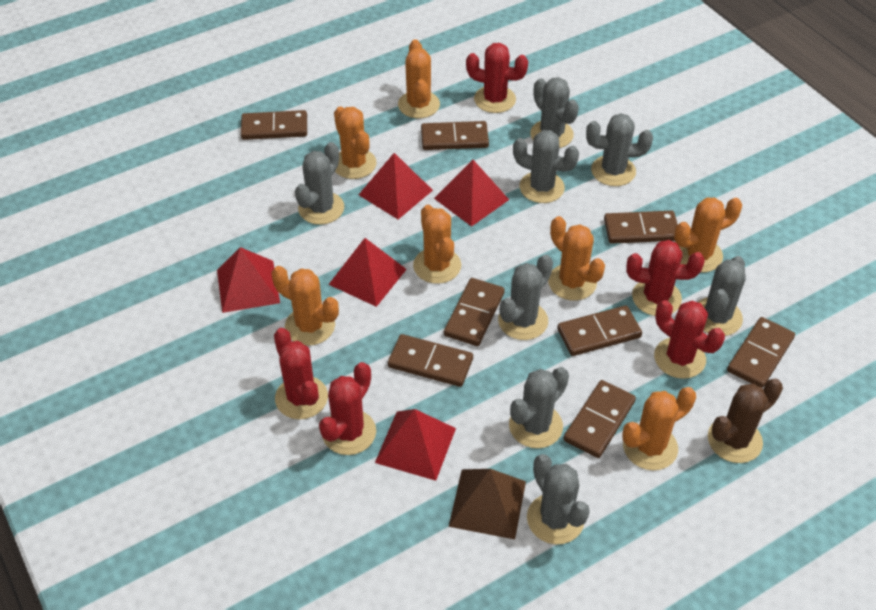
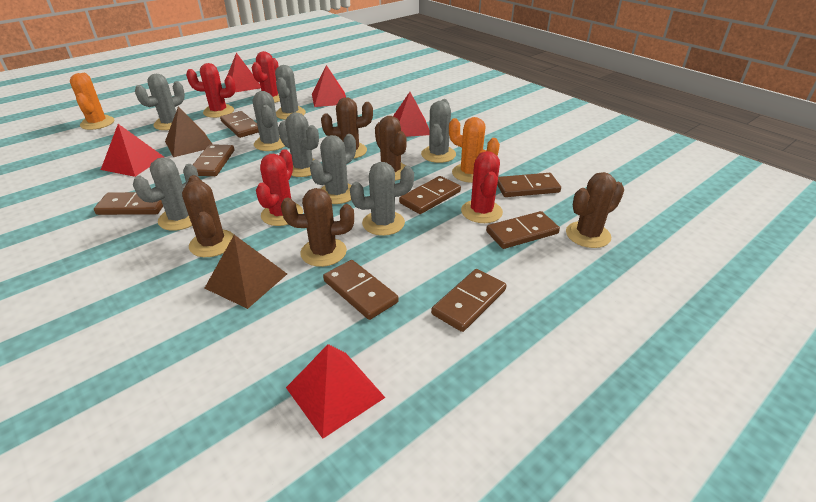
brown cactus: [708,378,783,463] = 1 -> [182,175,234,257] [281,188,354,267] [321,97,373,159] [375,116,407,181] [566,172,624,248] = 5
brown pyramid: [449,469,526,539] = 1 -> [165,106,212,157] [205,235,287,309] = 2
orange cactus: [272,266,339,346] [334,106,376,179] [398,39,440,118] [413,205,461,284] [548,216,605,301] [622,387,696,470] [674,198,742,272] = 7 -> [70,73,114,130] [449,117,500,183] = 2
red cactus: [274,328,328,419] [319,362,376,455] [466,43,528,113] [626,240,704,316] [654,300,725,379] = 5 -> [186,63,236,118] [252,51,280,103] [256,149,303,226] [461,151,503,223] = 4

